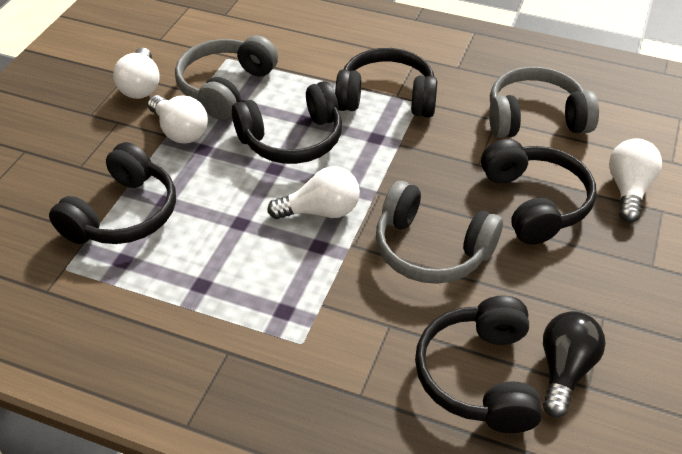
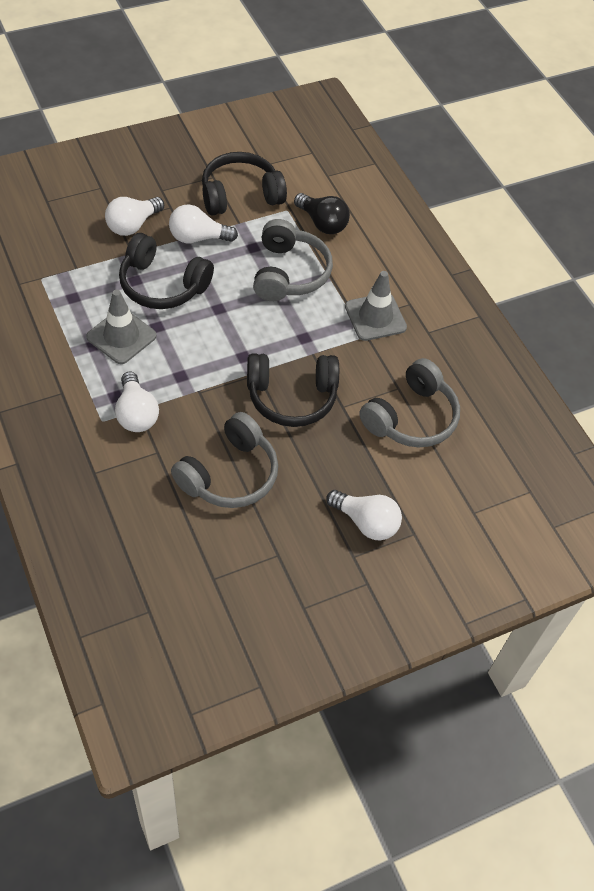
black headphones: [49,142,176,244] [232,81,342,164] [335,48,437,118] [415,295,542,433] [481,139,597,245] = 5 -> [119,233,214,309] [202,152,287,216] [247,353,339,427] = 3
grey traffic cone: none = 0 -> [86,290,157,364] [345,271,407,341] = 2

